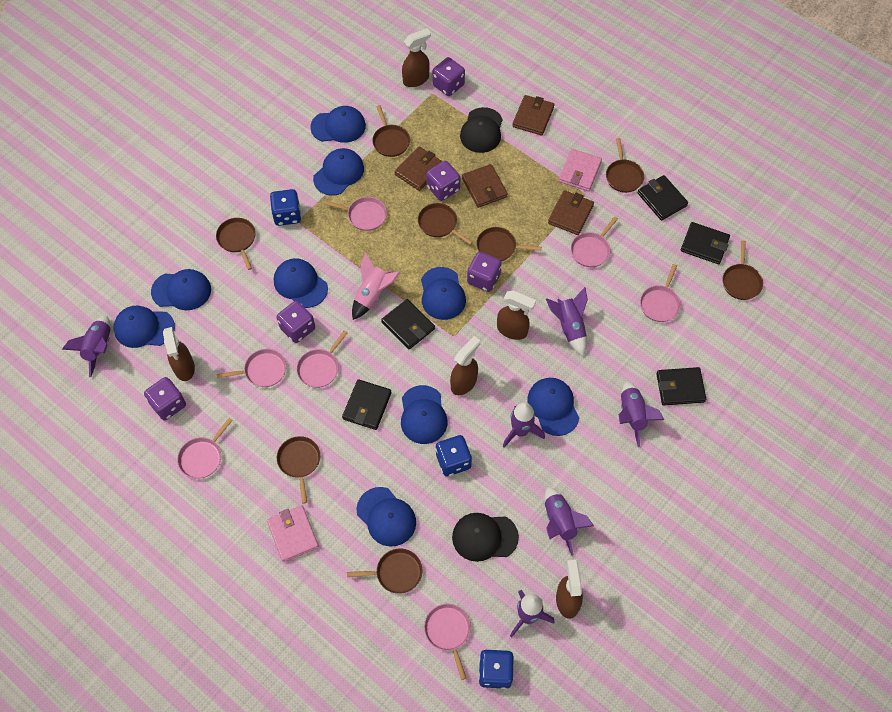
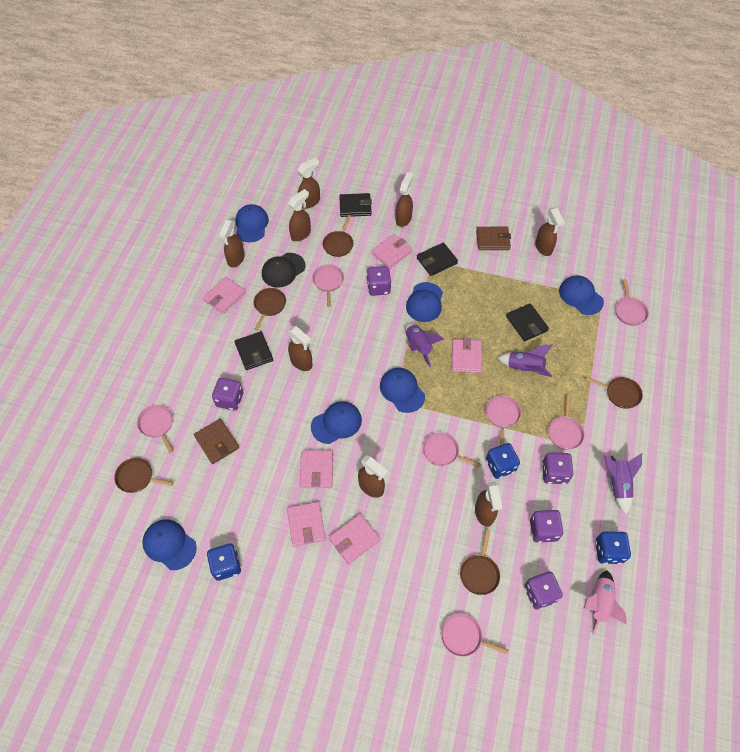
black cap: [452,513,519,562] [460,107,503,153] = 2 -> [262,253,305,288] = 1
black wallet: [342,379,392,430] [381,299,435,349] [637,175,688,221] [656,367,706,406] [681,222,730,264] = 5 -> [235,331,273,370] [339,193,372,217] [417,243,458,276] [506,303,549,341] = 4
blue cap: [113,306,175,348] [151,269,211,310] [274,258,328,308] [310,106,366,143] [313,148,364,196] [356,487,416,547] [401,385,448,444] [421,267,466,320] [527,378,579,436] = 9 -> [142,519,197,570] [235,204,269,242] [311,401,362,444] [380,368,425,413] [406,282,443,322] [559,276,604,315] = 6
brown pan: [216,218,256,270] [277,436,320,504] [347,549,422,594] [372,105,410,157] [418,203,473,245] [476,227,542,261] [606,138,644,193] [722,241,763,300] = 8 -> [114,458,174,493] [254,288,286,331] [322,216,354,257] [460,530,500,595] [585,377,643,409] = 5
brown spray bottle: [163,327,195,381] [402,28,431,87] [450,336,480,395] [497,290,536,340] [556,560,583,619] = 5 -> [219,219,245,268] [288,189,311,241] [288,326,313,371] [298,158,320,209] [358,455,388,498] [396,172,413,227] [475,481,502,527] [535,208,565,256] = 8
brown wallet: [395,147,443,191] [462,164,508,208] [512,95,554,136] [548,190,594,235] = 4 -> [194,419,239,464] [476,227,511,250] = 2
pink wallet: [267,505,319,562] [559,149,602,191] = 2 -> [203,277,246,314] [287,502,326,547] [300,450,333,488] [329,514,380,564] [371,234,412,269] [452,338,482,373] = 6
purple rocket: [62,316,111,377] [503,402,545,448] [510,590,555,638] [545,487,594,556] [546,287,588,356] [619,382,664,447] = 6 -> [405,323,444,367] [497,345,552,377] [604,453,642,514] = 3

